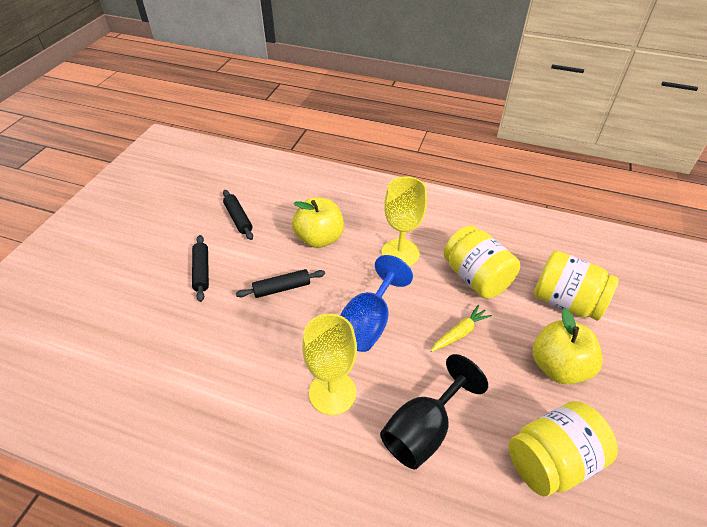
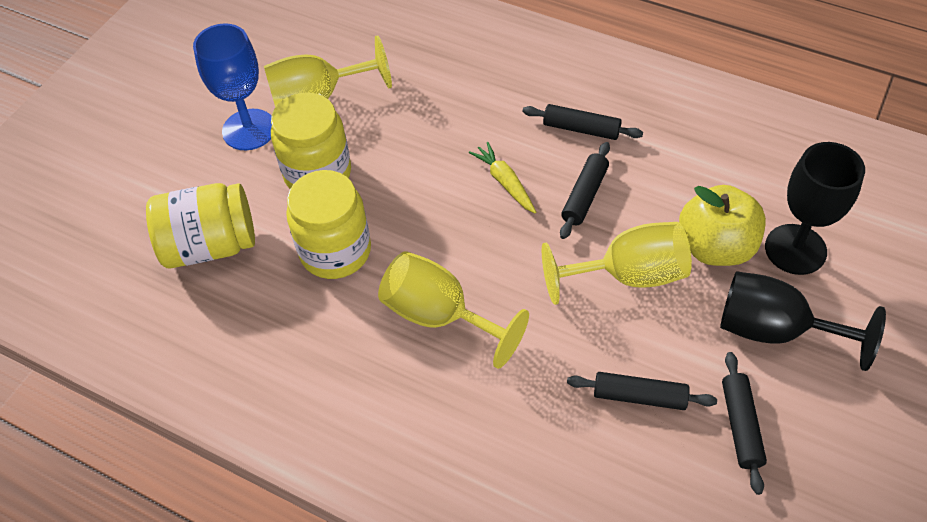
black goblet: [380,354,488,469] = 1 -> [720,271,886,371] [765,142,865,275] = 2
black rolling pin: [192,235,209,302] [223,190,253,240] [236,269,325,298] = 3 -> [523,104,643,140] [560,142,610,239] [567,372,717,410] [722,352,767,495] = 4
yellow apple: [292,197,344,248] [533,308,603,384] = 2 -> [679,185,766,266] = 1
yellow goblet: [302,314,357,415] [382,176,427,266] = 2 -> [264,35,392,107] [378,251,529,369] [542,222,692,305] = 3

